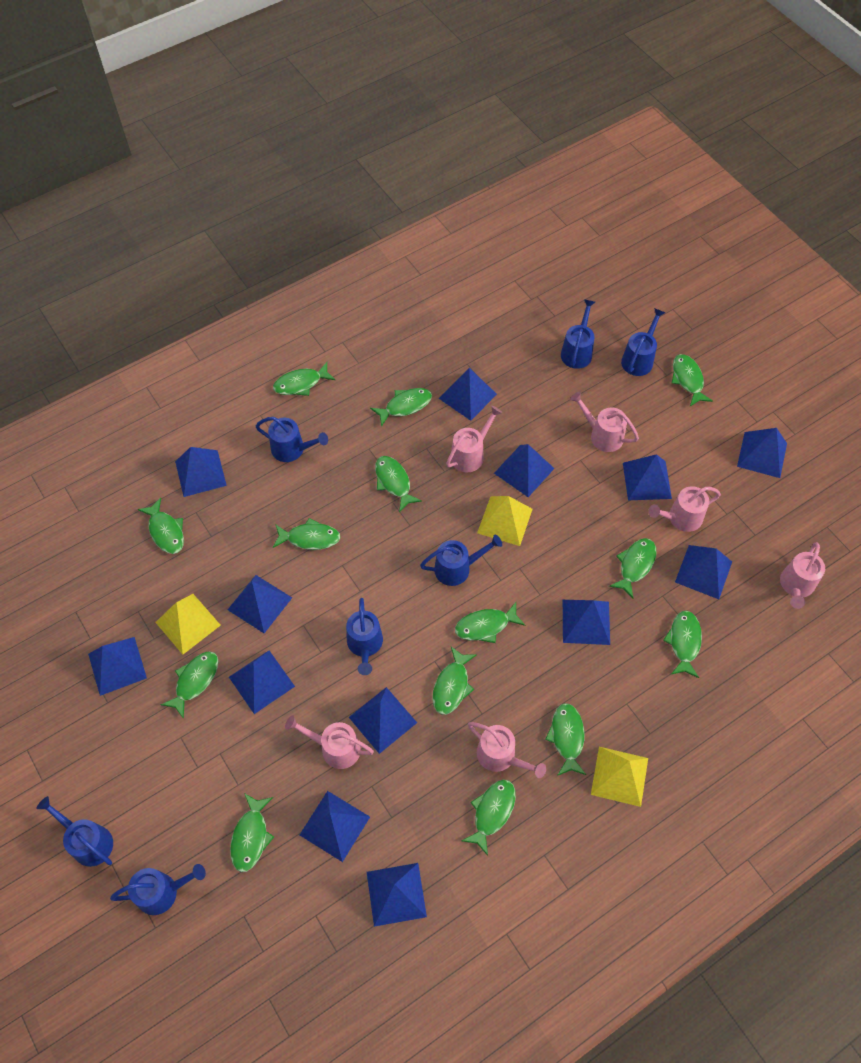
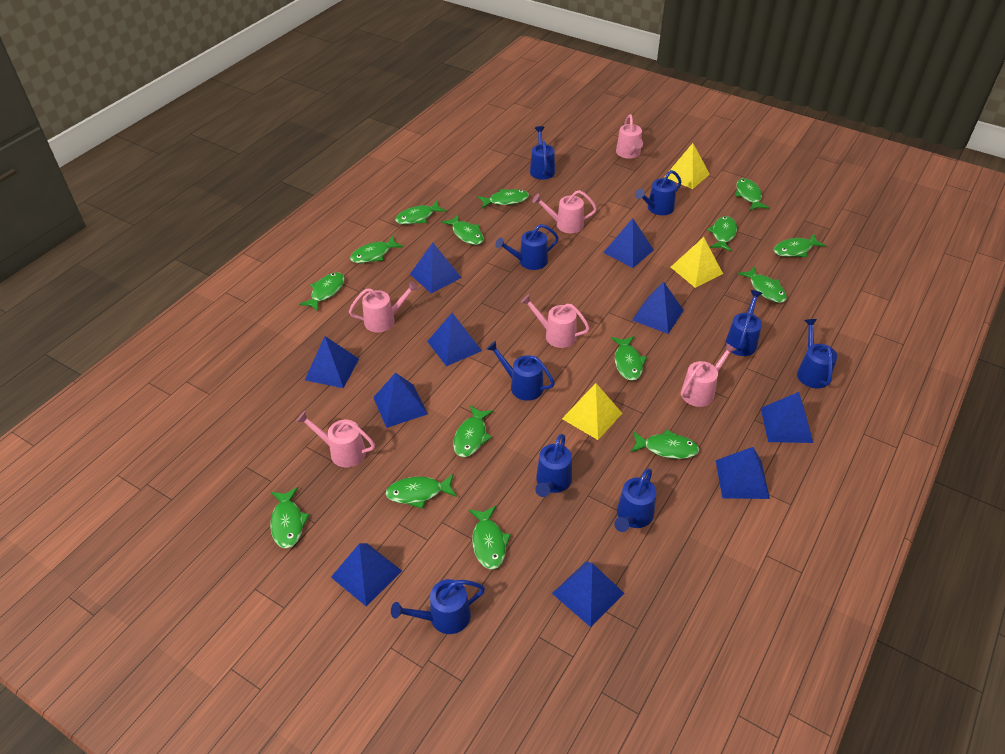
blue pyramid: [88,637,147,696] [175,447,227,497] [228,575,292,633] [229,651,295,714] [300,791,370,862] [349,687,417,754] [367,863,427,927] [439,368,497,421] [494,444,555,497] [563,600,610,645] [623,454,672,500] [675,545,732,599] [737,428,787,478] = 13 -> [305,336,359,388] [331,543,402,607] [373,373,428,428] [410,243,462,294] [427,313,482,366] [552,561,624,627] [603,218,654,268] [632,282,684,334] [716,447,770,499] [761,392,813,443] = 10
blue watering can: [36,796,113,867] [110,864,206,915] [256,417,328,462] [346,598,383,675] [420,535,502,586] [561,299,595,369] [621,308,665,376] = 7 -> [391,579,485,634] [487,341,555,401] [495,224,559,270] [530,126,555,180] [535,434,572,497] [614,468,656,532] [635,170,681,215] [725,290,762,356] [797,319,837,388] = 9
green fish: [137,498,184,554] [161,651,218,719] [230,793,274,872] [273,362,335,396] [273,518,340,550] [370,388,432,427] [375,456,422,512] [432,646,477,715] [455,602,525,643] [462,779,516,856] [545,703,586,776] [609,538,657,598] [663,611,702,678] [672,354,713,406] = 14 -> [270,487,310,548] [299,272,344,312] [350,236,403,263] [385,474,457,509] [395,201,447,224] [442,214,484,245] [453,405,494,457] [469,506,511,570] [478,189,529,209] [611,336,647,381] [631,429,699,459] [707,216,737,251] [735,178,769,210] [738,266,787,303] [774,234,826,257] = 15

